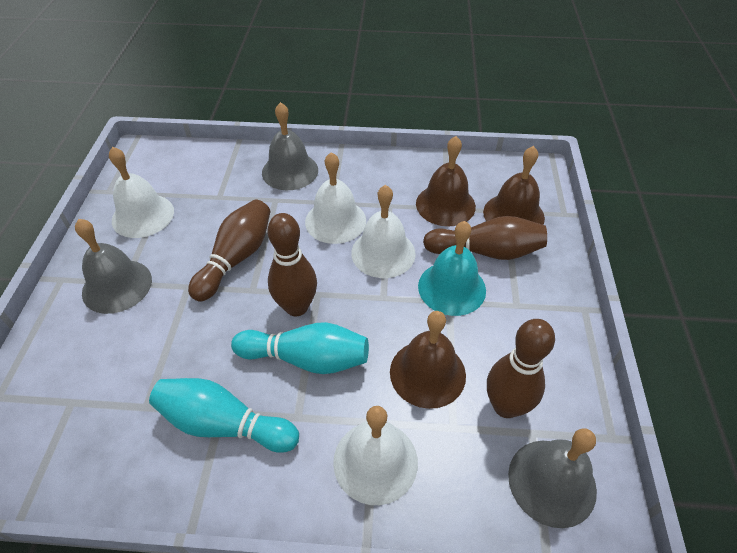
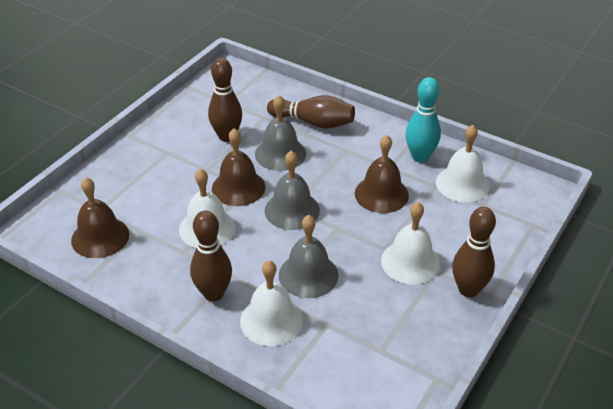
turquoise bell: [418,221,486,316] = 1 -> none = 0
turquoise bowling pin: [149,378,299,453] [231,322,369,374] = 2 -> [405,77,441,162] = 1

